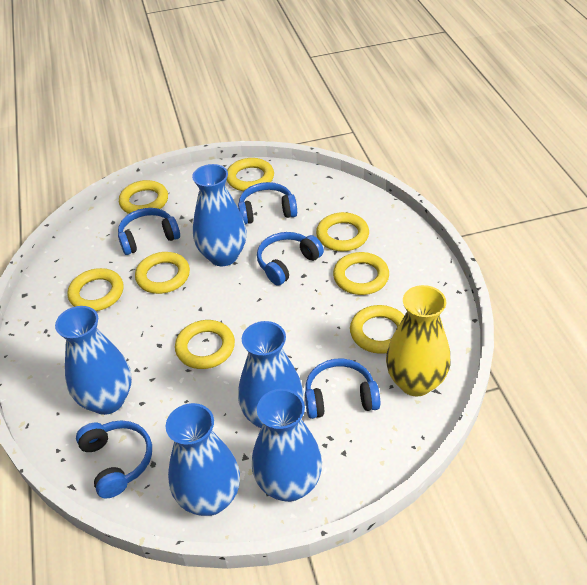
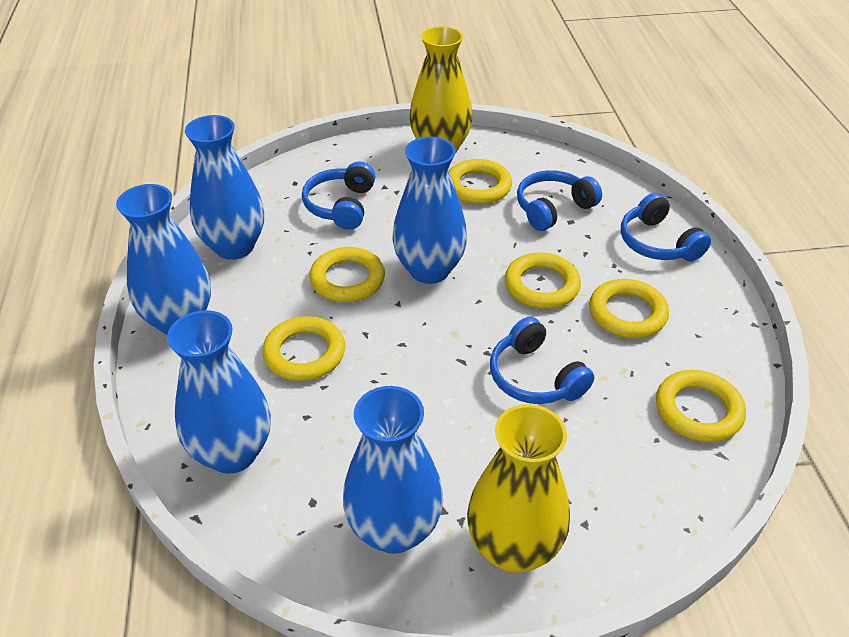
blue headphones: [76,420,152,498] [118,208,180,255] [238,182,297,224] [257,232,324,286] [305,358,380,419] = 5 -> [302,162,375,230] [490,317,594,404] [517,170,602,231] [621,193,711,261] = 4
yellow ring: [68,268,123,311] [119,180,168,214] [135,252,190,294] [175,320,235,369] [227,158,274,191] [316,212,369,251] [333,252,389,295] [350,305,405,354] = 8 -> [263,316,345,381] [309,247,385,302] [449,159,512,204] [505,252,581,309] [589,279,669,338] [656,370,746,442] = 6
yellow vase: [386,285,450,397] = 1 -> [409,26,472,152] [467,404,570,573] = 2

